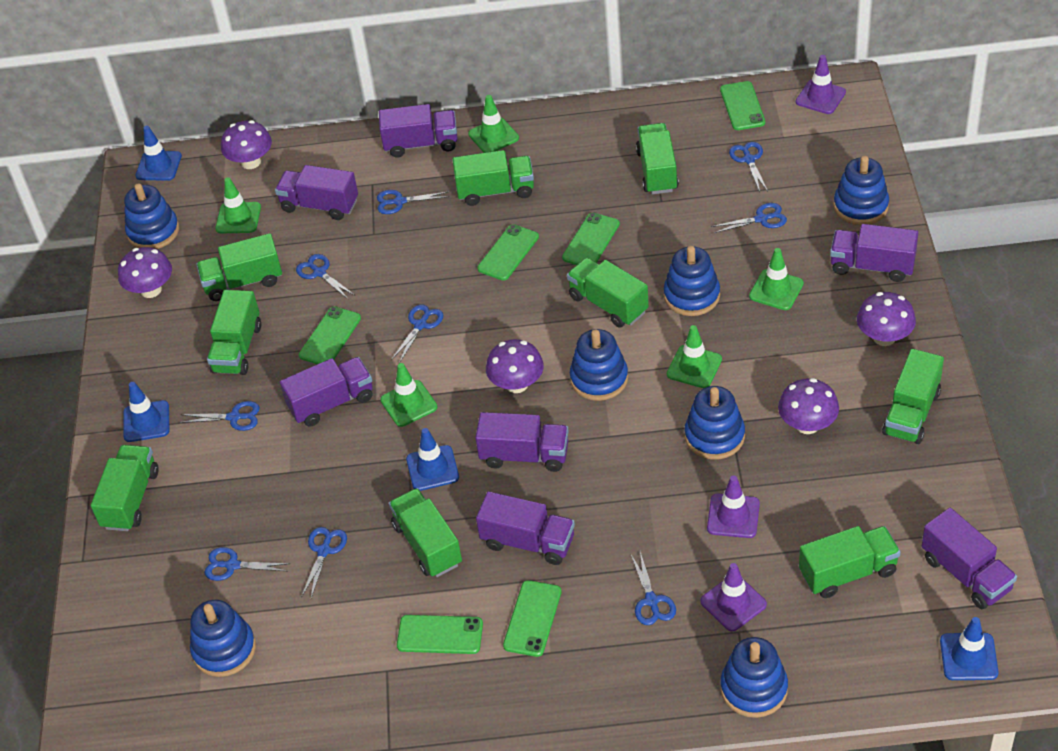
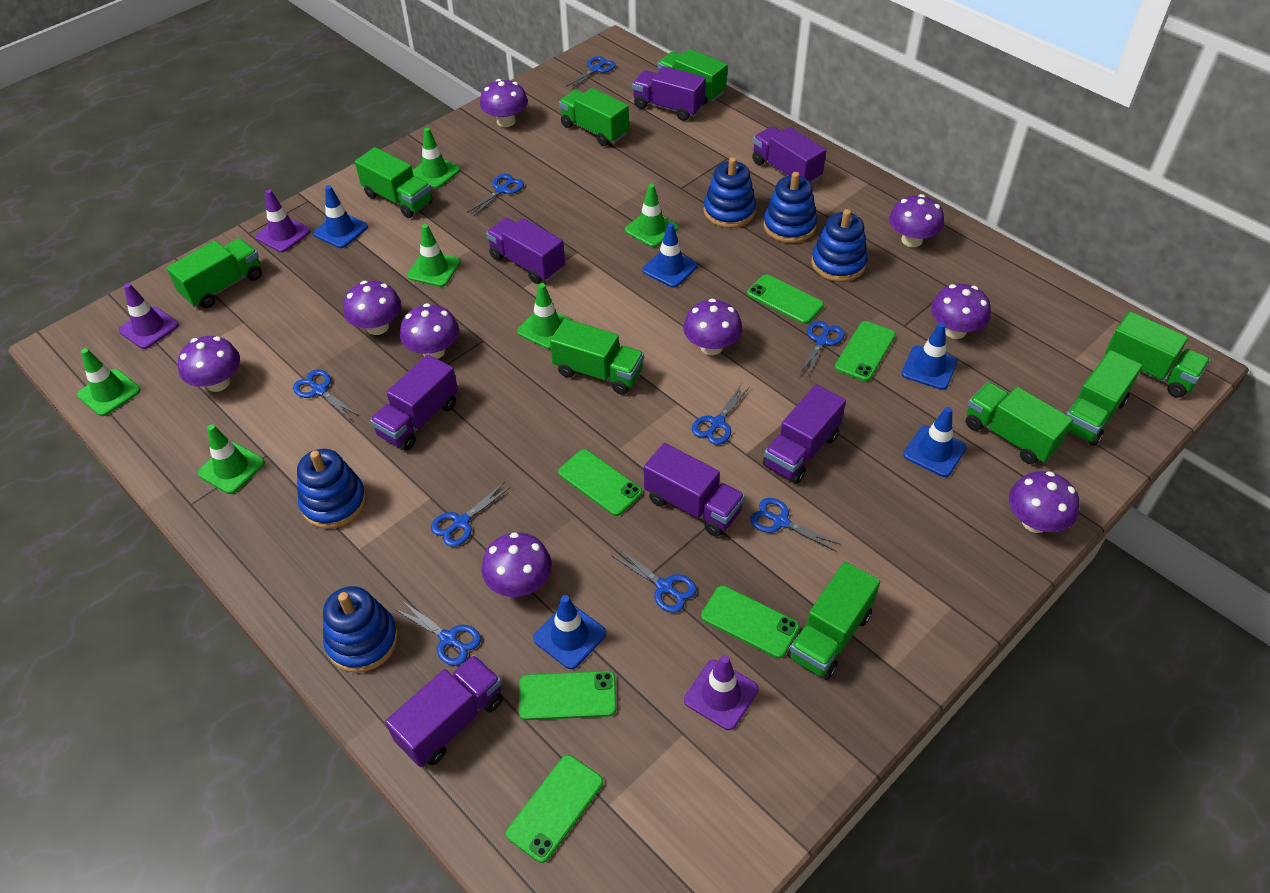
blue stacking toy: [124,183,179,249] [190,600,256,677] [570,329,628,401] [664,246,720,316] [685,386,745,460] [720,637,788,718] [834,156,889,225] = 7 -> [297,449,366,529] [323,586,398,673] [704,157,756,228] [763,172,817,243] [811,209,868,282] = 5
blue traffic cone: [123,382,169,442] [135,126,182,181] [406,428,459,491] [940,617,998,680] = 4 -> [313,185,368,248] [533,595,606,669] [642,223,698,288] [901,322,958,390] [903,407,967,477] = 5
green traffic cone: [215,177,261,233] [380,363,437,427] [468,95,519,153] [667,325,722,388] [749,248,804,310] = 5 -> [77,348,141,416] [198,424,265,494] [407,224,461,287] [412,128,461,189] [517,283,574,349] [625,184,678,247] = 6
purple mushroom: [118,247,172,298] [221,120,272,169] [486,339,544,393] [778,378,839,434] [857,292,916,346] = 5 -> [178,336,240,392] [343,281,401,335] [400,303,459,359] [480,79,528,127] [482,532,552,597] [683,299,742,355] [889,194,944,247] [931,284,991,339] [1009,471,1079,533] = 9

